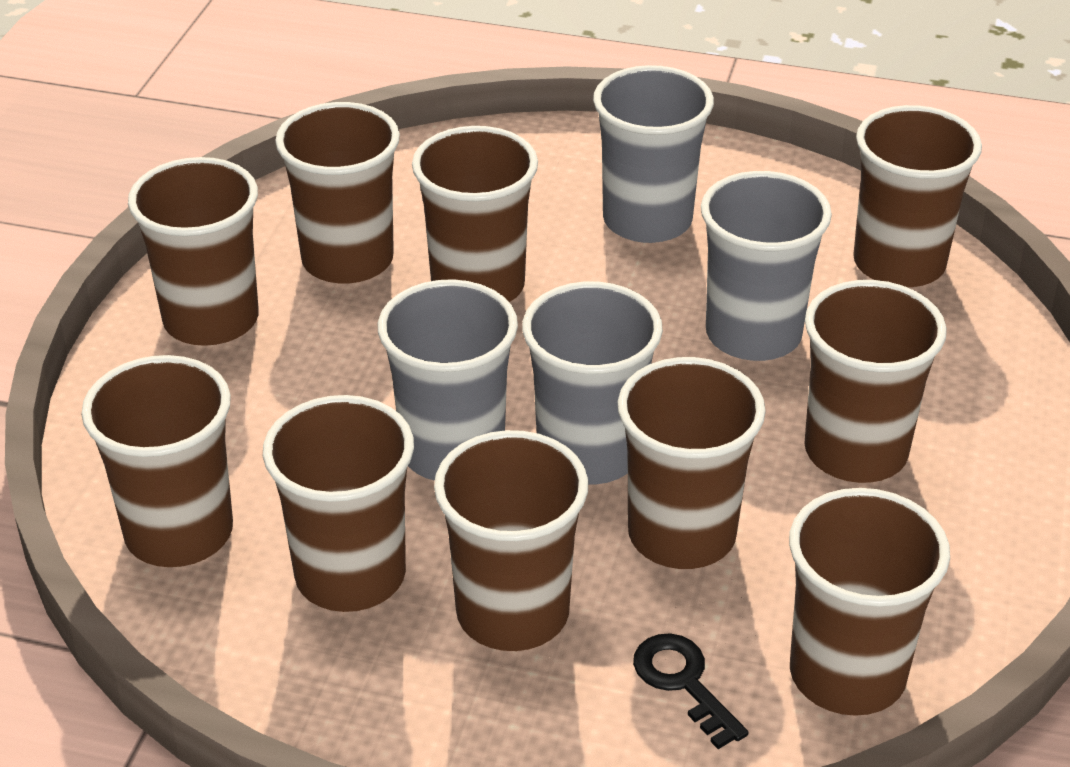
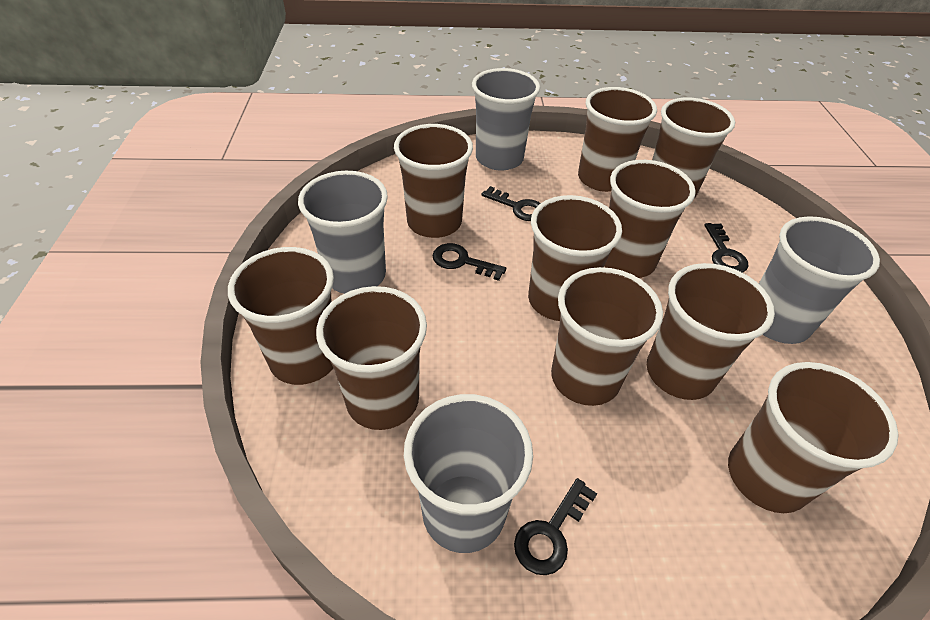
black key: [633,633,749,749] = 1 -> [432,243,506,281] [481,186,541,221] [514,478,597,575] [704,223,748,273] = 4

